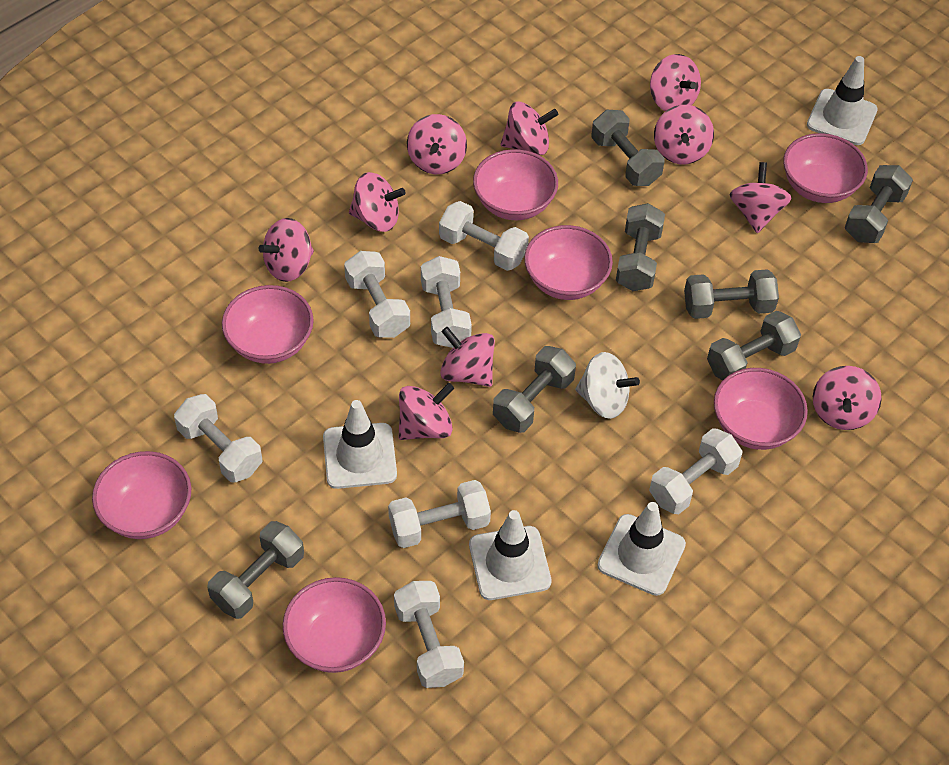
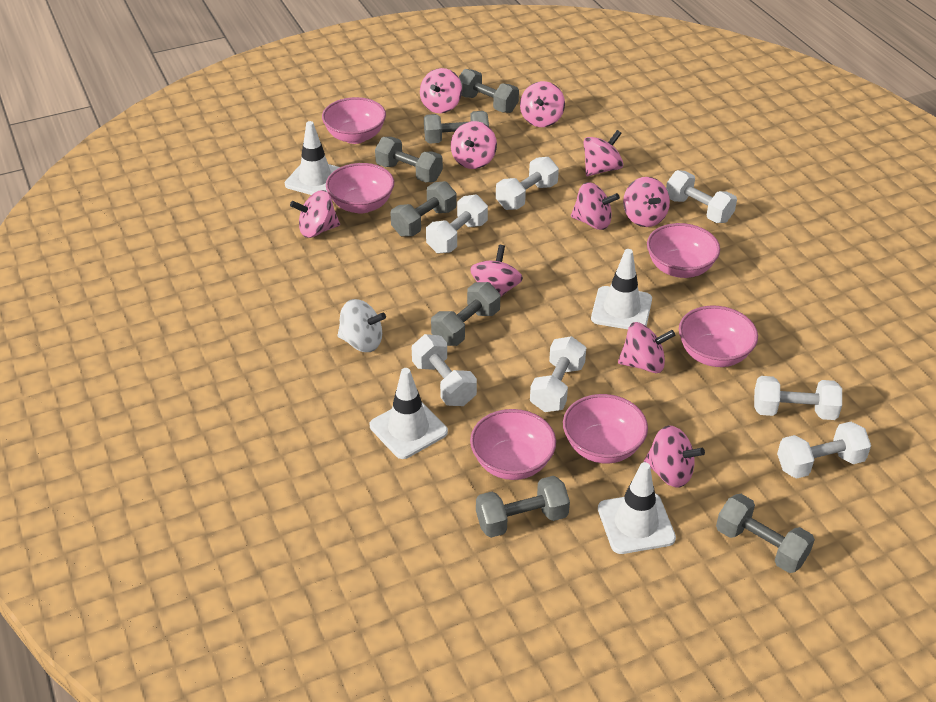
pink bowl: [92,451,191,539] [222,285,314,364] [283,577,386,673] [473,149,558,220] [524,225,613,300] [714,368,808,450] [783,133,868,203] = 7 -> [322,97,386,144] [326,163,394,214] [470,409,556,480] [563,394,648,464] [647,223,720,278] [679,306,758,367] = 6

